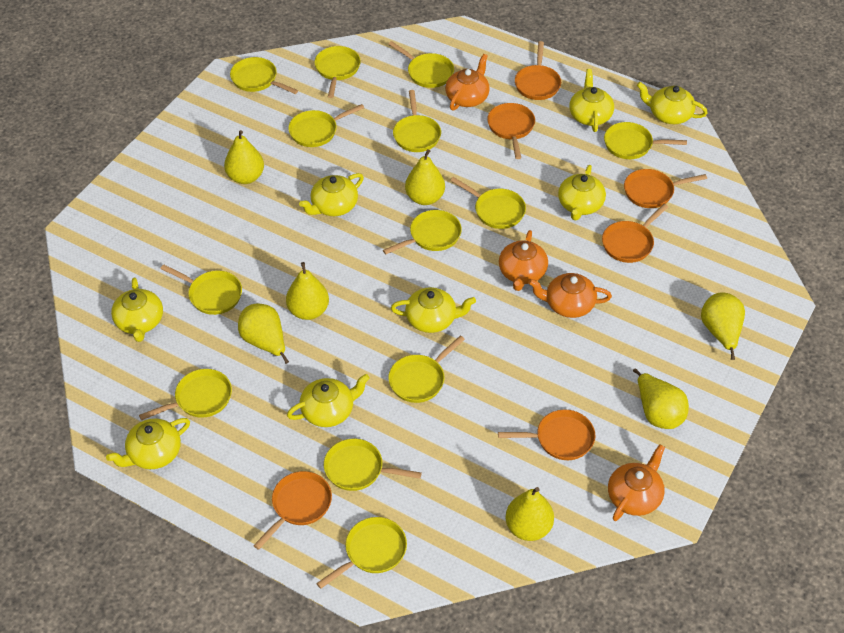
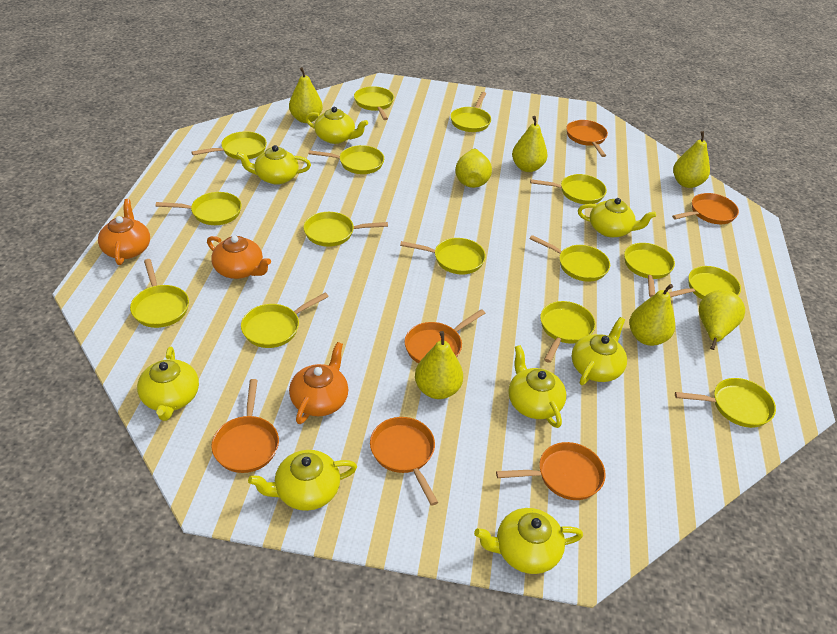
orange teapot: [445,54,490,111] [499,230,548,291] [528,273,612,318] [608,444,665,521] = 4 -> [98,199,150,265] [207,235,271,279] [289,342,348,424] = 3
yellow pan: [139,369,232,421] [160,264,242,315] [230,57,298,94] [288,104,364,147] [314,46,361,98] [316,517,407,589] [324,439,422,491] [383,210,462,255] [388,41,454,88] [388,335,465,403] [393,90,441,152] [450,177,526,229] [604,122,687,159] = 13 -> [130,259,189,328] [156,192,242,225] [191,131,267,160] [241,293,329,348] [303,212,388,247] [309,145,384,174] [354,86,394,120] [400,238,486,275] [450,92,491,132] [529,235,610,282] [530,174,607,204] [540,301,596,363] [624,243,675,297] [668,266,741,299] [675,378,776,428] = 15

